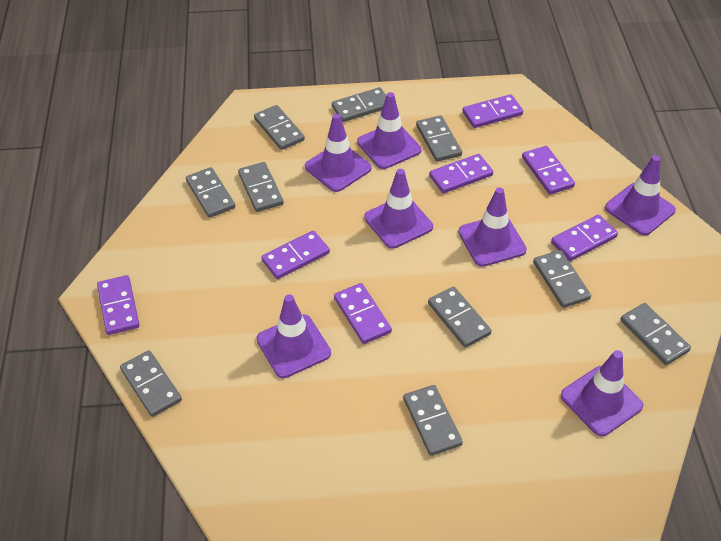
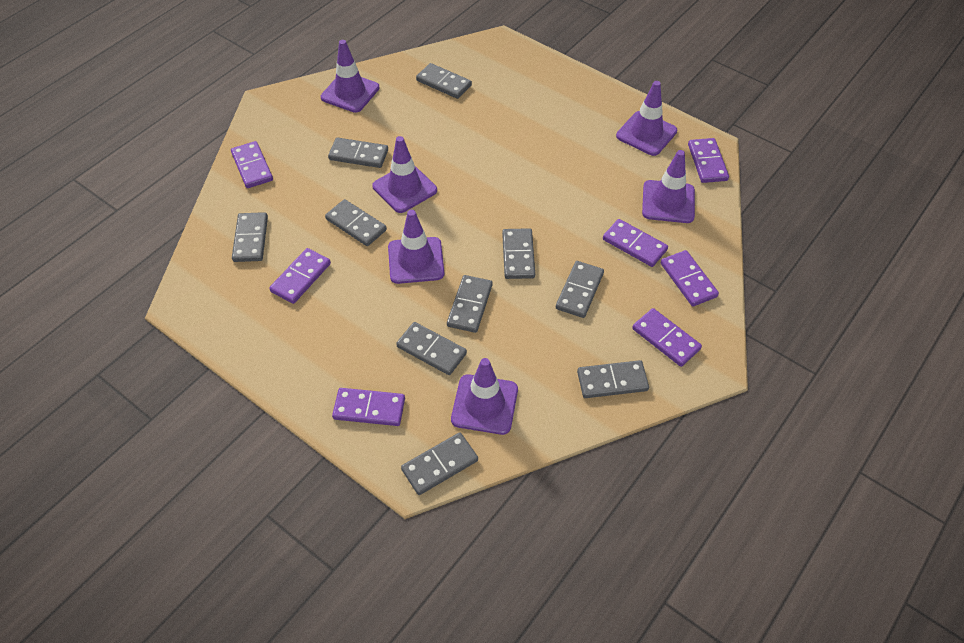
purple traffic cone: [256,294,331,378] [305,114,371,192] [357,92,421,169] [364,169,433,249] [458,187,527,267] [561,350,643,436] [605,155,676,235] = 7 -> [321,40,380,113] [372,136,437,213] [388,210,444,284] [451,358,518,435] [616,81,677,156] [642,150,695,223] = 6

